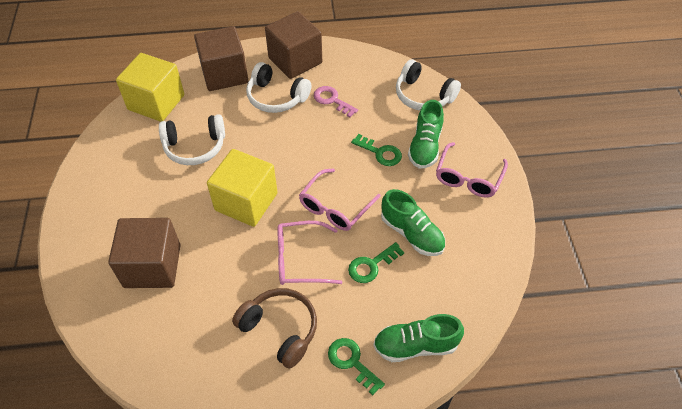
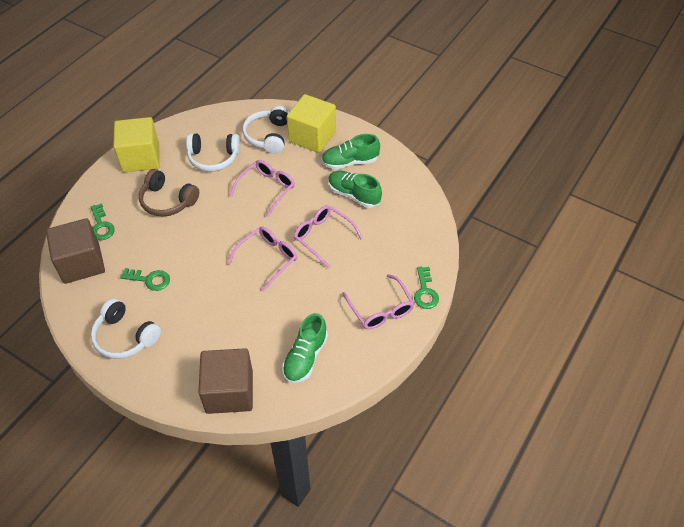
brown cube: [108,218,181,288] [194,26,248,91] [265,11,322,79] = 3 -> [46,218,105,284] [198,348,253,414] = 2
pink glasses: [277,221,343,285] [299,168,380,231] [436,142,508,198] = 3 -> [228,227,297,292] [230,160,295,218] [294,205,363,268] [342,274,415,330] = 4
pink key: [314,86,358,117] = 1 -> none = 0

